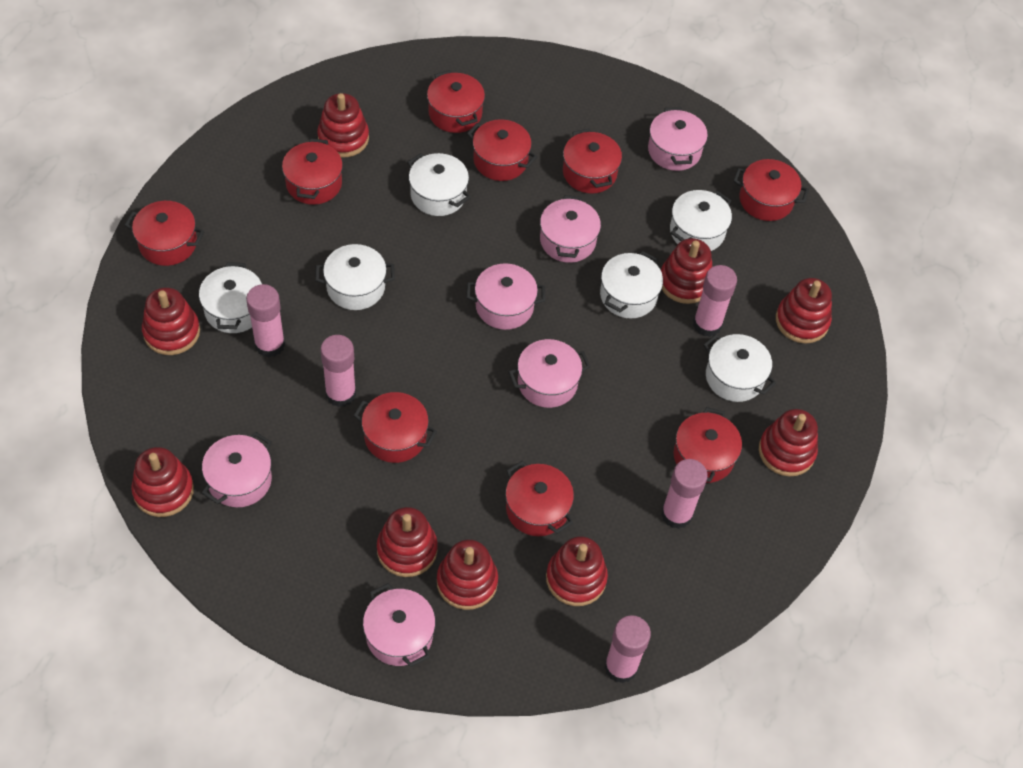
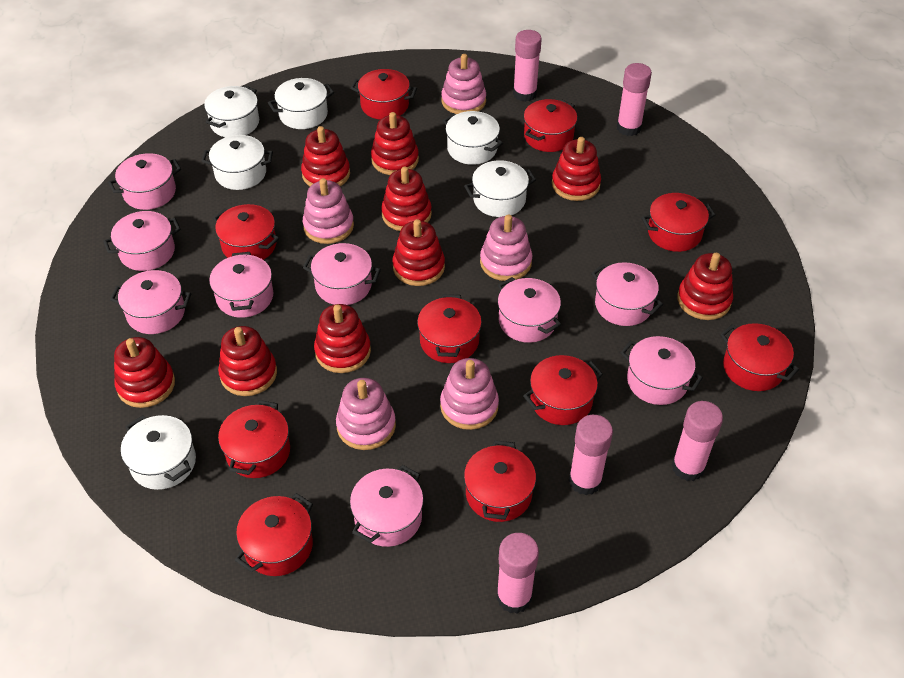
pink pot: [202,432,272,507] [363,583,436,667] [467,263,545,330] [508,339,591,408] [540,195,601,263] [648,107,708,171] = 6 -> [103,211,181,271] [108,153,181,210] [110,270,191,334] [209,252,274,318] [303,243,381,305] [350,465,424,547] [498,277,561,343] [591,262,663,326] [621,336,703,405] = 9
pink stacking toy: none = 0 -> [303,178,354,244] [336,378,396,450] [440,358,499,430] [441,54,486,114] [480,215,532,281] = 5
red pot: [125,201,204,266] [282,138,343,205] [353,392,437,463] [427,70,485,133] [467,119,537,181] [505,460,574,536] [563,129,622,193] [674,407,742,483] [733,159,809,221] = 9 -> [213,204,279,260] [218,400,290,478] [235,493,313,576] [351,69,417,120] [417,294,482,363] [464,440,536,522] [523,355,603,425] [524,99,577,152] [641,193,716,252] [720,323,799,391] = 10

